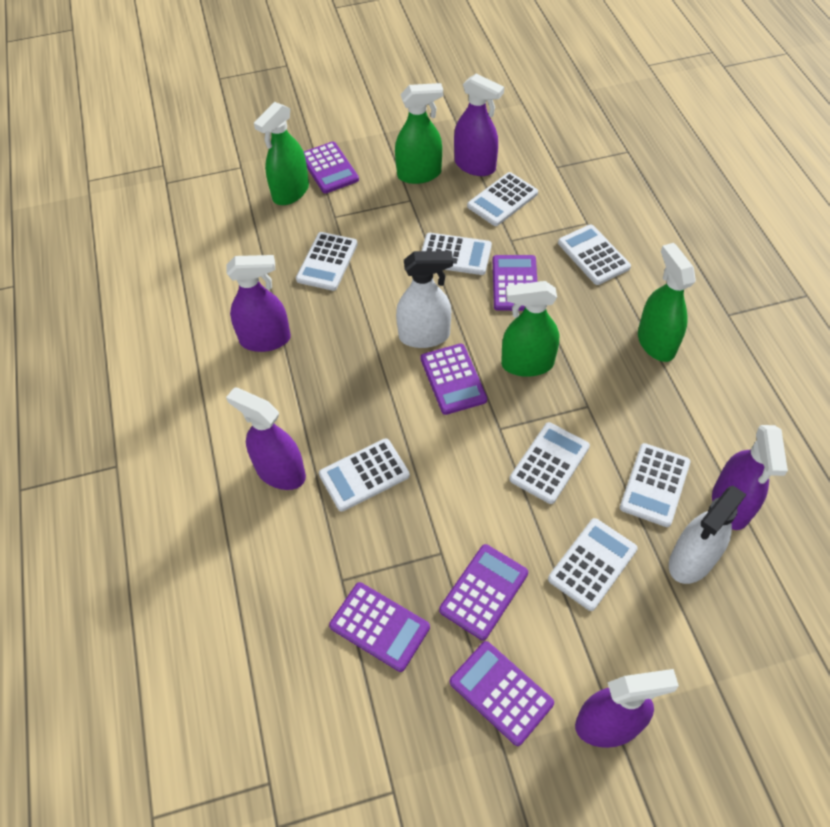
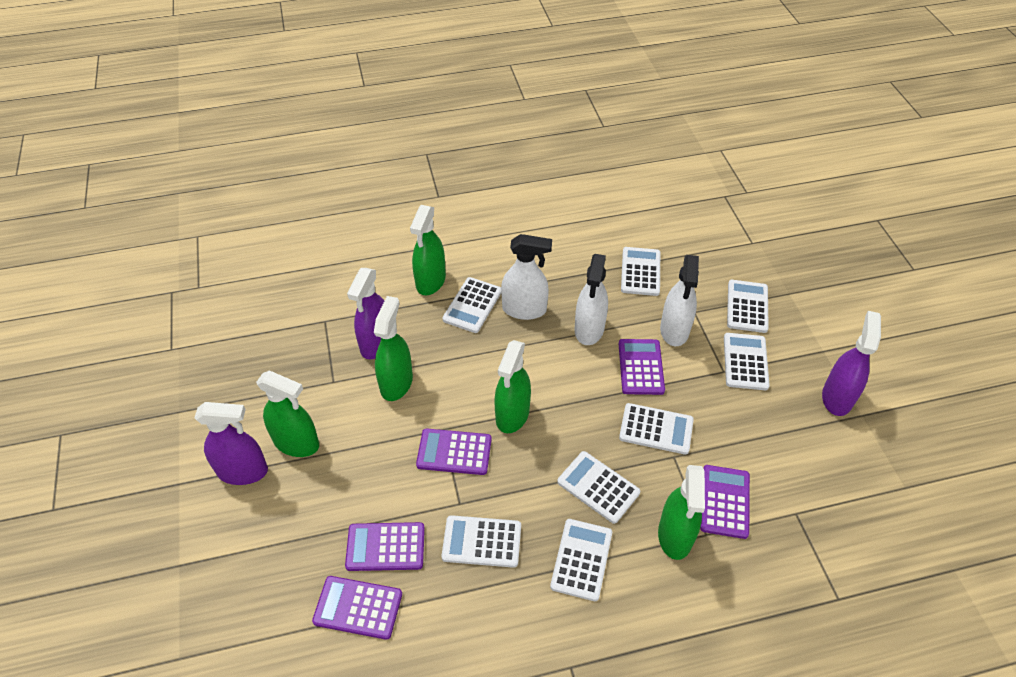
green spray bottle: [254,102,309,205] [395,83,443,184] [501,281,559,377] [638,243,696,362] = 4 -> [256,370,319,457] [374,296,413,401] [410,205,446,295] [494,340,531,433] [658,465,705,560] = 5
purple calculator: [304,142,359,194] [329,582,430,672] [420,344,487,415] [439,544,528,640] [450,641,554,746] [493,255,537,311] = 6 -> [312,576,402,640] [345,522,425,571] [416,428,492,475] [619,339,665,395] [700,465,750,539] = 5
purple spray bottle: [226,387,306,490] [227,255,291,352] [454,73,504,176] [575,669,679,748] [712,425,788,530] = 5 -> [195,402,268,485] [347,268,384,360] [822,311,881,416] = 3
white spray bottle: [396,251,453,348] [669,486,747,584] = 2 -> [501,234,552,320] [575,254,608,345] [660,255,699,346] = 3

